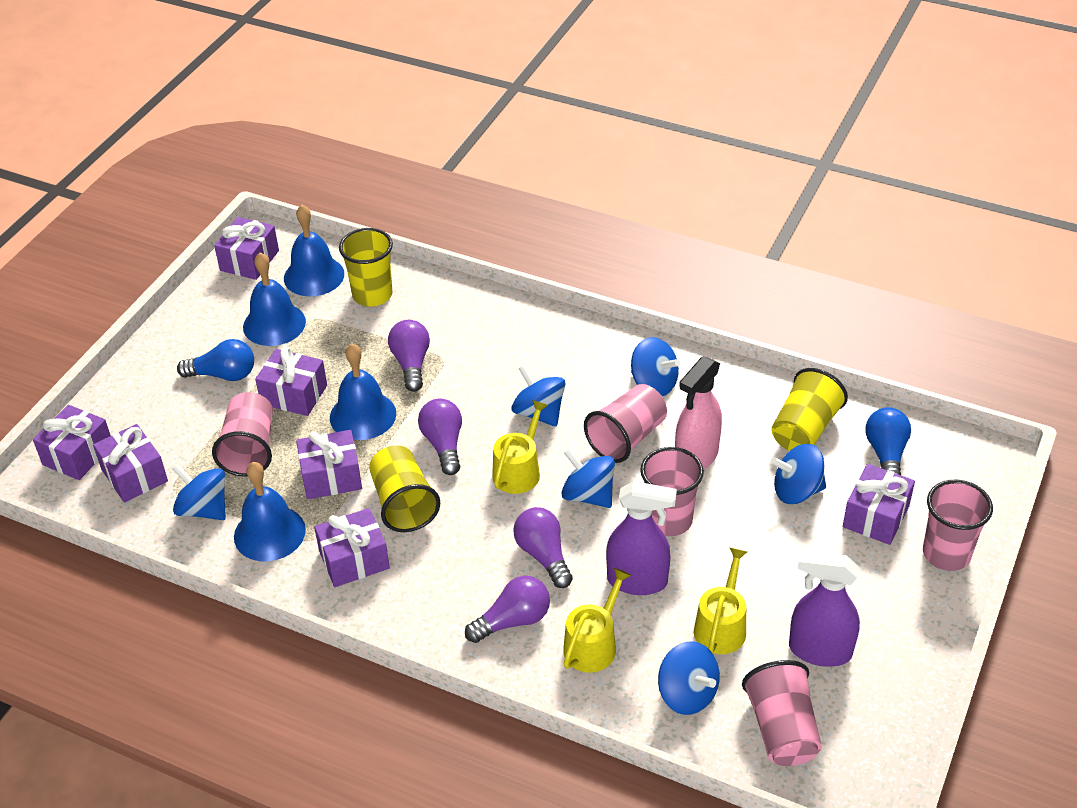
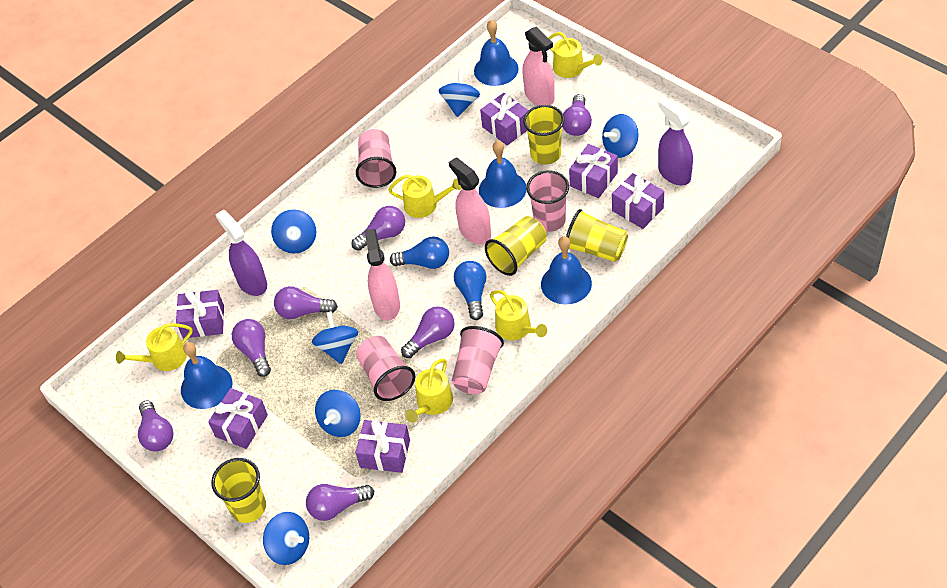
pink cup: [212,392,273,476] [584,384,667,463] [640,447,704,536] [742,660,822,766] [923,480,993,571] = 5 -> [356,129,396,188] [356,336,415,401] [452,326,504,394] [526,171,569,232] = 4
pink spray bottle: [675,356,722,470] = 1 -> [364,229,400,321] [449,158,491,244] [522,27,555,106] = 3
purple gift: [33,405,111,480] [93,424,168,503] [214,217,279,280] [255,347,327,416] [296,430,362,499] [314,508,390,587] [843,464,915,545] = 7 -> [176,290,224,338] [208,388,268,449] [355,419,410,473] [480,93,529,145] [569,144,618,198] [612,173,664,229] = 6
purple light bulb: [388,320,430,392] [418,399,462,475] [465,576,550,643] [513,507,573,588] = 4 -> [138,400,174,451] [232,319,271,377] [274,286,338,319] [306,484,374,521] [351,206,405,251] [401,306,455,358] [562,94,592,136] = 7
yellow cup: [339,228,393,307] [369,445,440,532] [771,368,848,451] = 3 -> [211,458,266,523] [485,216,547,276] [523,105,564,165] [566,209,628,262] = 4
yellow watering can: [492,400,548,494] [563,568,631,673] [694,547,747,654] = 3 -> [116,323,193,371] [388,175,462,218] [405,359,453,423] [490,290,547,340] [548,32,602,78] = 5

